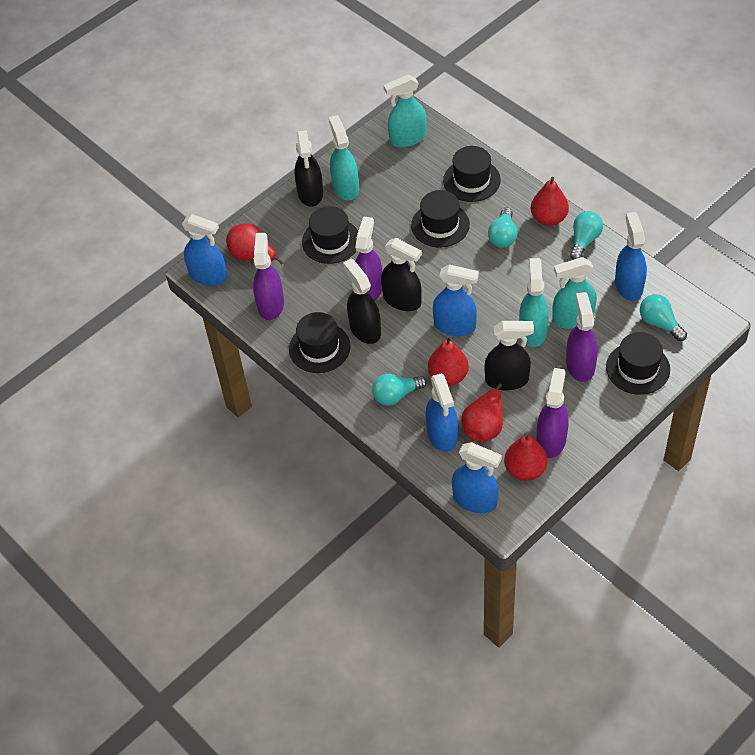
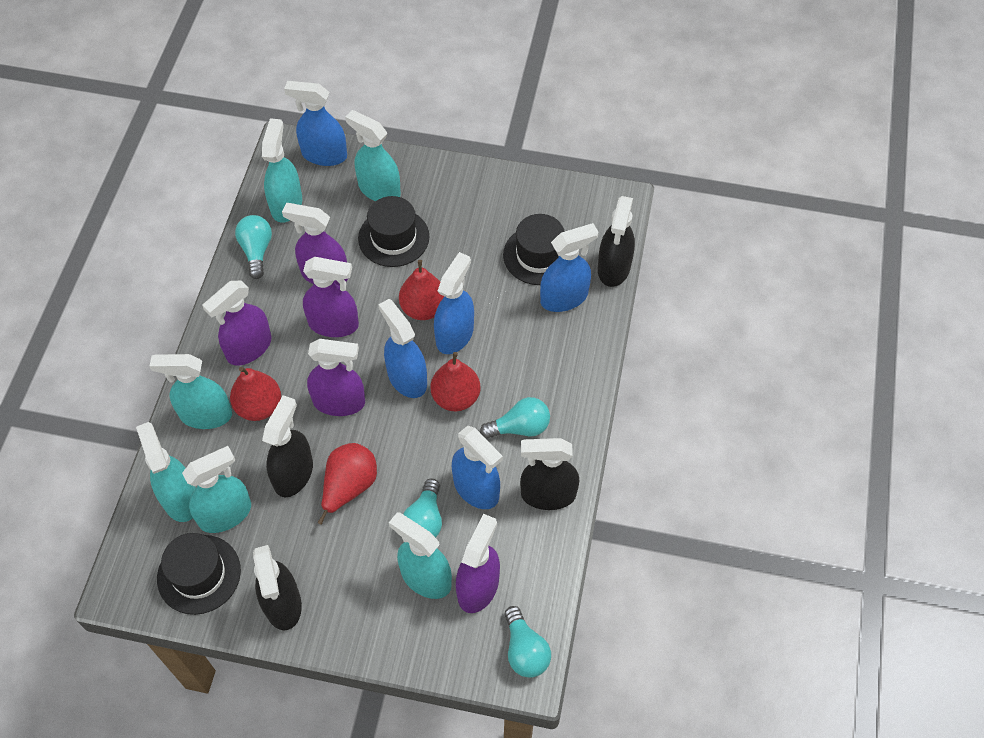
black hat: [289,312,351,373] [302,206,358,264] [411,190,470,248] [443,146,501,202] [606,332,670,395] = 5 -> [157,533,241,615] [358,196,430,267] [503,214,565,285] = 3
purple spray bottle: [253,233,284,320] [355,216,382,301] [536,368,569,458] [566,292,598,382] = 4 -> [202,281,272,365] [282,203,348,286] [303,257,359,337] [307,339,365,416] [456,514,500,613] = 5
red pear: [226,223,284,265] [428,336,469,386] [461,383,503,442] [504,433,547,481] [531,177,569,226] = 5 -> [230,367,281,421] [317,443,377,525] [399,260,444,320] [431,352,481,411] = 4
turquoise spray bottle: [329,115,359,200] [384,75,426,147] [519,258,549,347] [552,257,597,329] = 4 -> [136,422,196,522] [149,354,232,429] [182,446,251,533] [262,118,302,223] [345,110,401,201] [389,512,452,599] = 6

